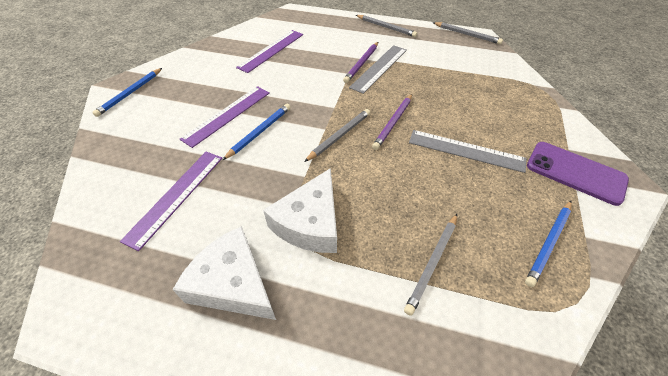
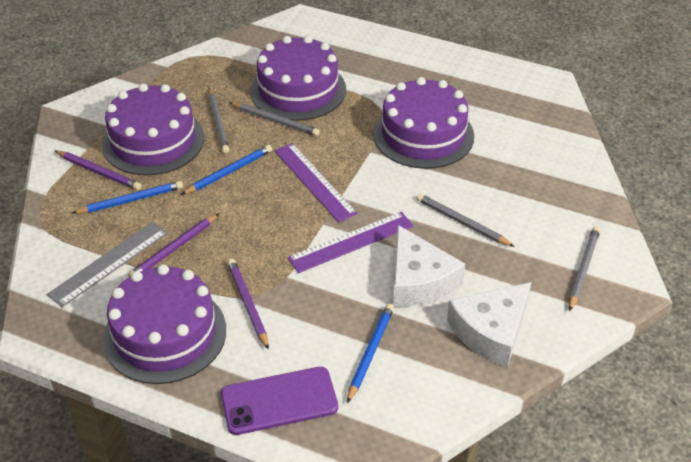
grey ruler: [349,45,407,94] [409,130,526,173] = 2 -> [47,222,168,307] = 1
purple cake: none = 0 -> [102,84,204,175] [103,264,226,384] [250,36,346,121] [373,77,474,169] = 4
purple pencil: [343,42,378,83] [372,94,412,150] = 2 -> [54,150,141,190] [128,213,219,277] [227,259,269,350] = 3
purple ruler: [120,152,222,251] [180,86,270,148] [236,30,303,73] = 3 -> [274,143,358,223] [288,212,413,273] = 2

